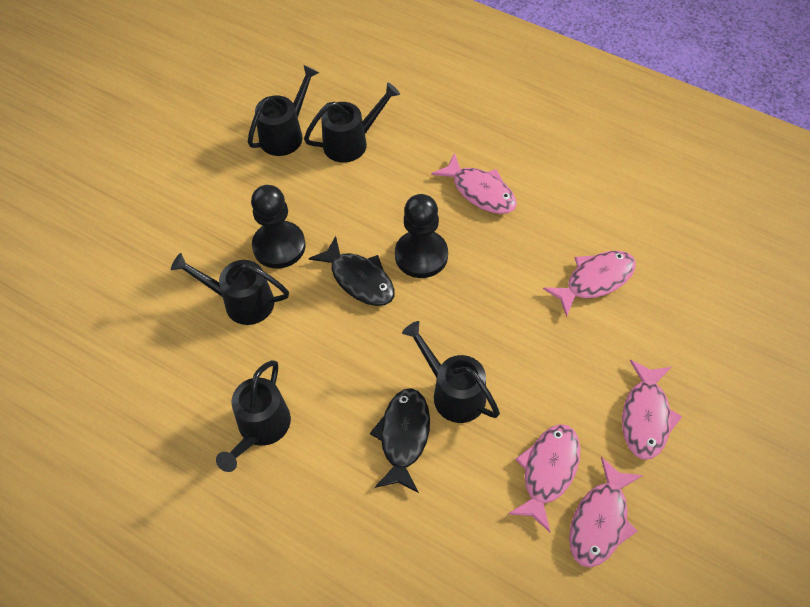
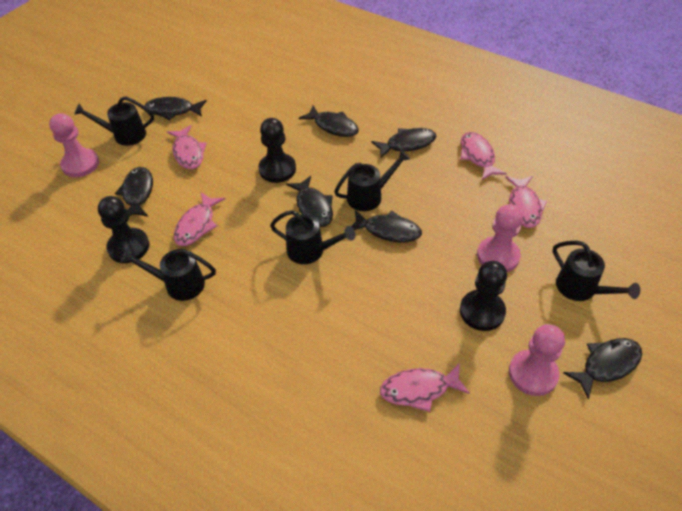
black fish: [309,236,395,306] [370,388,430,493] = 2 -> [115,167,153,217] [144,97,207,120] [286,176,333,227] [299,106,359,137] [351,210,422,242] [371,128,436,158] [563,338,642,400] = 7
black pawn: [251,185,306,269] [395,194,448,278] = 2 -> [98,196,149,263] [258,118,296,183] [460,261,507,331] = 3
pink pawn: none = 0 -> [49,113,99,177] [477,204,523,272] [509,324,565,396] = 3

